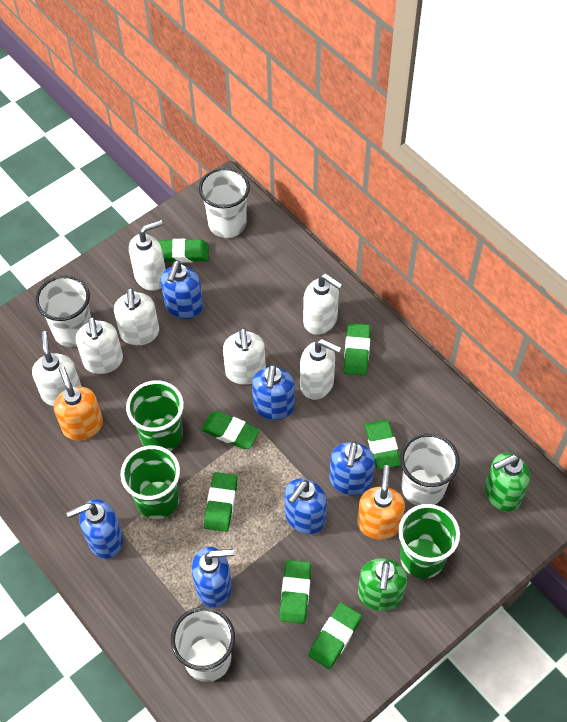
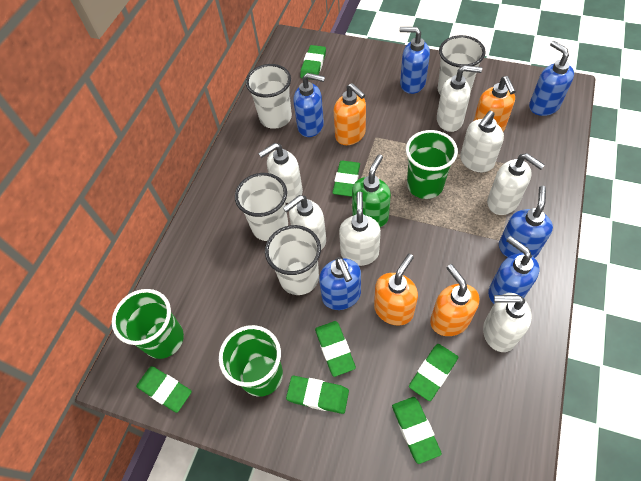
green soap dispenser: [358,558,407,611] [484,453,530,512] = 2 -> [352,154,391,227] = 1
orange soap dispenser: [54,366,103,441] [357,465,405,540] = 2 -> [333,83,366,145] [374,254,418,326] [430,264,479,336] [473,76,516,131] = 4

